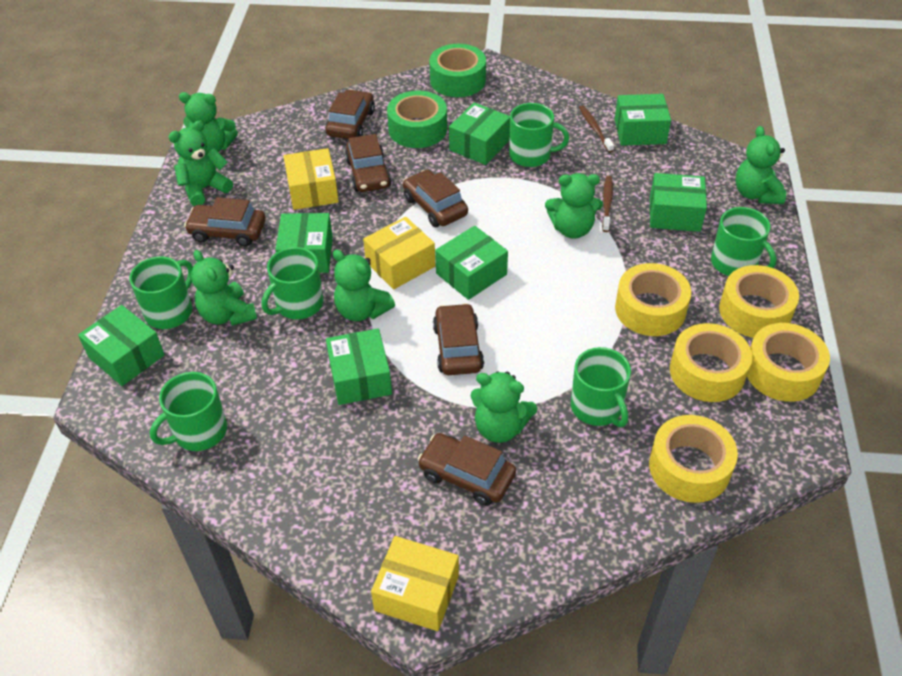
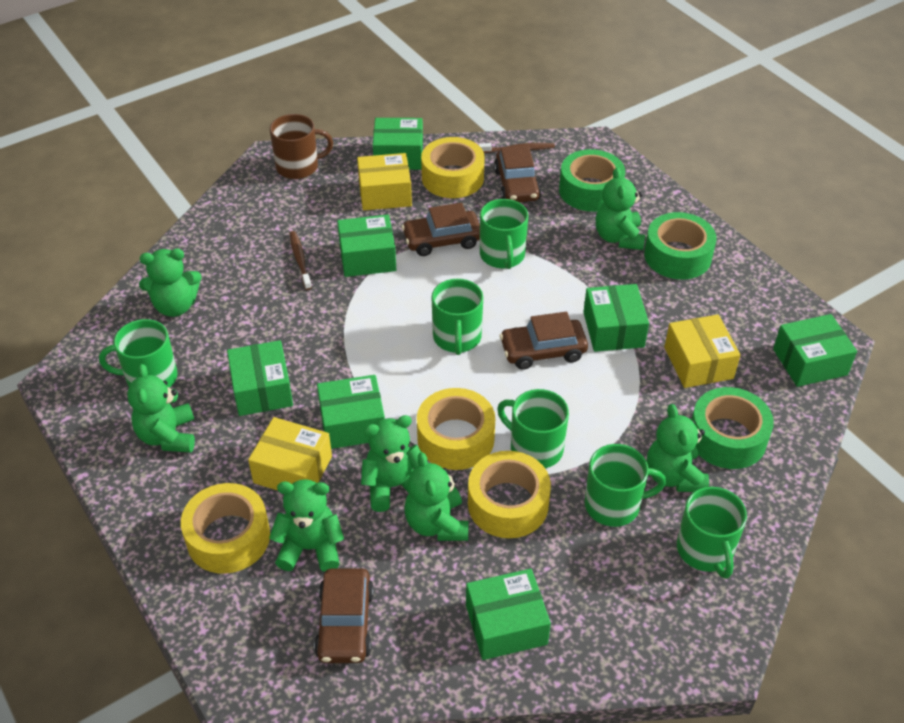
brown car: [184,197,266,247] [325,89,375,139] [345,134,392,192] [403,170,468,227] [418,433,516,506] [433,303,484,375] = 6 -> [314,568,374,663] [402,203,480,256] [494,145,541,202] [500,312,588,370] = 4
brown mug: none = 0 -> [270,114,333,179] = 1
green tape: [387,91,447,148] [429,44,486,97] = 2 -> [559,149,625,212] [644,212,716,280] [692,387,774,469] = 3
yellow tape: [615,263,691,336] [649,415,738,503] [670,323,752,402] [719,265,799,338] [747,323,830,402] = 5 -> [181,483,270,574] [417,388,495,470] [421,137,485,198] [468,451,551,538] = 4

